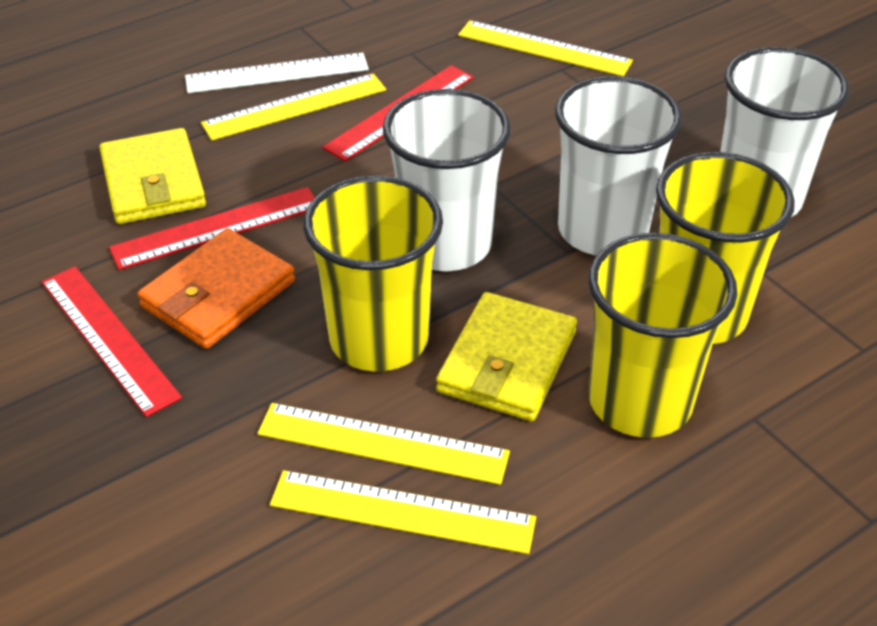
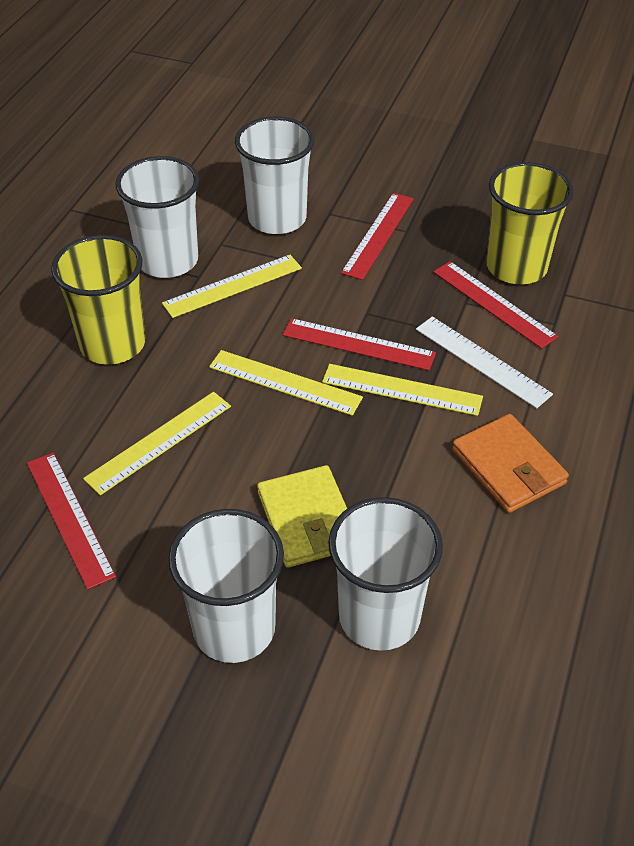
red ruler: [42,266,182,417] [109,187,315,270] [323,65,474,162] = 3 -> [27,452,116,590] [283,318,436,370] [341,193,414,280] [433,261,558,349] = 4
white cup: [383,89,511,271] [555,76,682,255] [720,47,849,217] = 3 -> [115,156,199,278] [168,509,284,663] [235,116,314,234] [328,497,443,651] = 4
yellow cup: [303,175,443,372] [588,233,737,438] [656,152,795,344] = 3 -> [51,235,145,365] [486,162,574,285] = 2
yellow wallet: [99,128,206,224] [436,292,577,421] = 2 -> [257,465,347,568] = 1

